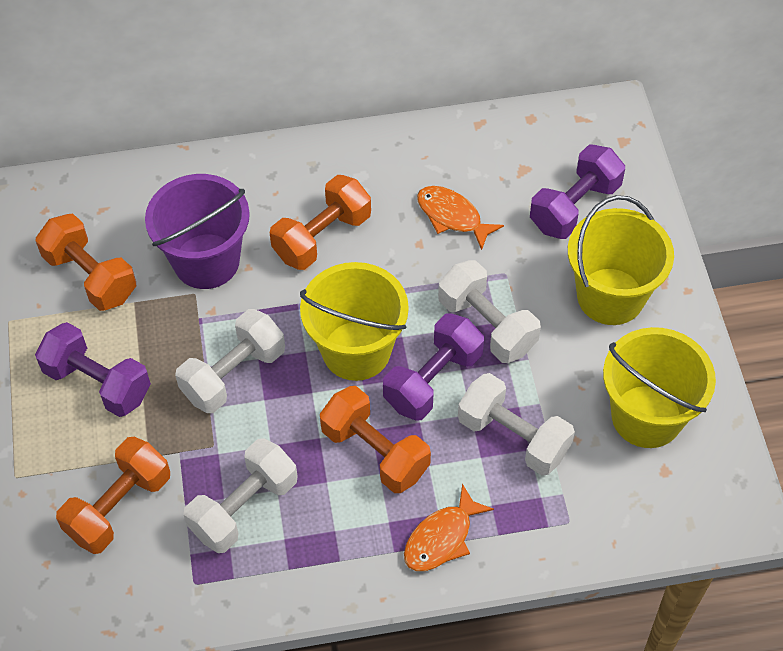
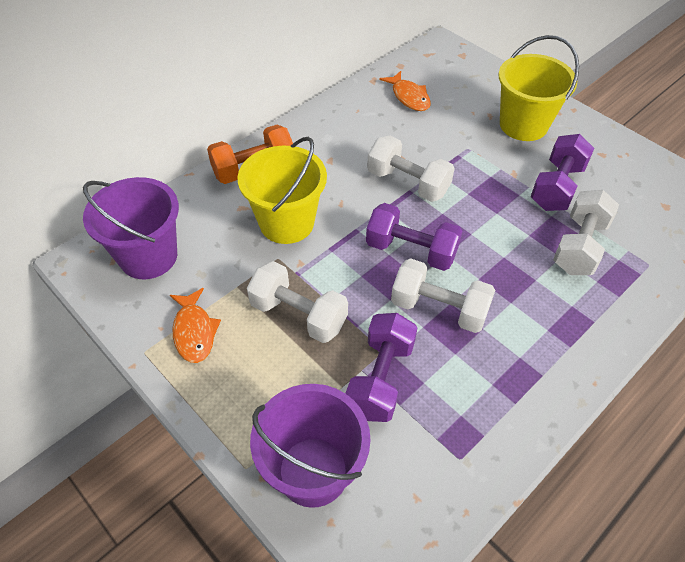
orange dumbbell: [36,214,136,311] [56,437,170,554] [270,175,371,270] [320,386,431,493] = 4 -> [207,125,293,184] = 1
purple bucket: [145,174,250,289] = 1 -> [83,177,179,279] [250,384,370,508] = 2
yellow bucket: [300,262,409,381] [568,195,674,325] [603,327,716,448] = 3 -> [237,137,327,244] [498,35,579,141] = 2

